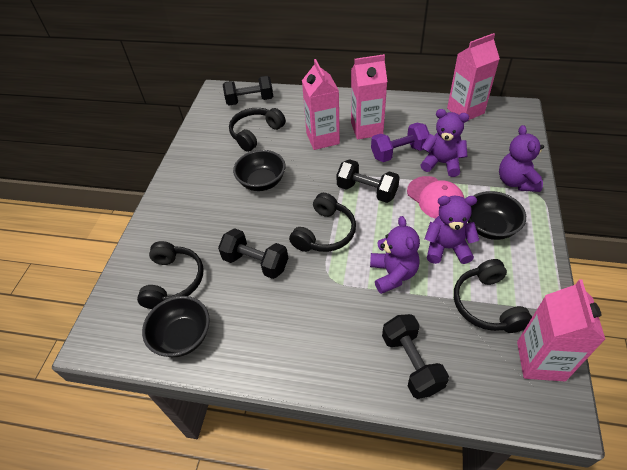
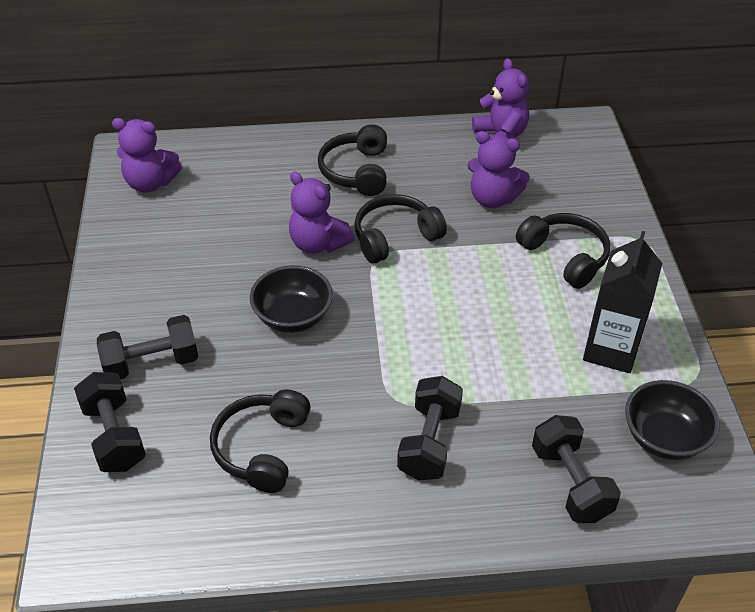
black bowl: [142,296,210,357] [233,150,285,191] [468,191,526,240] = 3 -> [250,265,333,333] [625,380,720,460] = 2
black carton: none = 0 -> [583,231,662,373] = 1
pink cap: [407,176,464,219] = 1 -> none = 0
pink carton: [302,59,340,150] [351,54,387,140] [447,33,500,120] [517,279,606,381] = 4 -> none = 0
purple dumbbell: [371,123,430,162] = 1 -> none = 0

